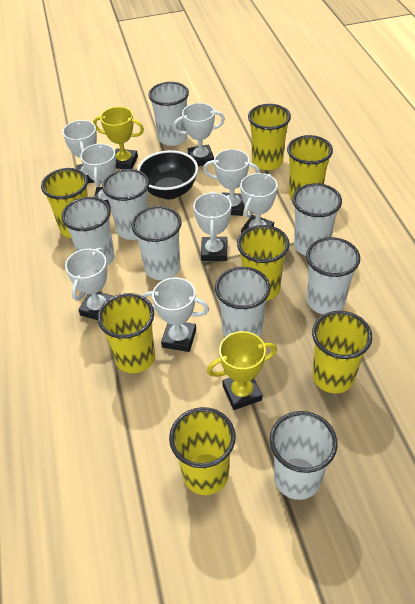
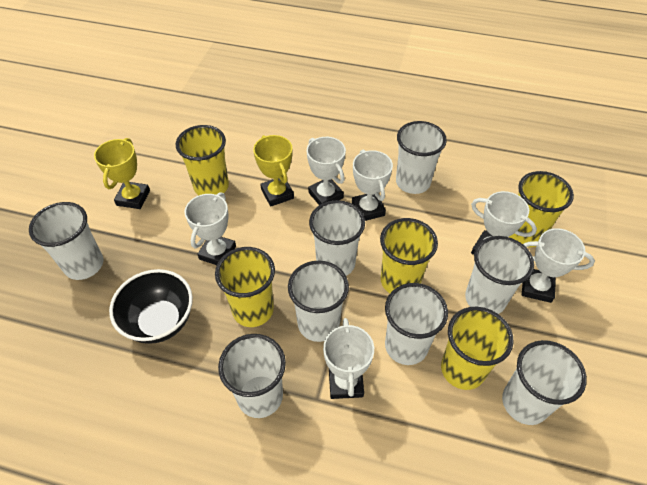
white trophy: [62,120,97,183] [65,247,114,320] [80,143,116,208] [142,277,209,352] [173,103,225,166] [193,191,232,261] [203,149,260,216] [240,173,278,233] = 8 -> [184,192,236,265] [307,137,346,205] [323,318,374,399] [352,149,393,221] [471,191,537,255] [522,228,595,303] = 6
yellow cup: [41,168,88,238] [97,293,155,373] [169,407,236,495] [237,225,289,301] [248,104,291,170] [287,135,333,199] [312,311,372,393] = 7 -> [176,125,229,195] [215,247,275,327] [380,218,438,293] [441,307,514,390] [509,171,574,247] = 5

